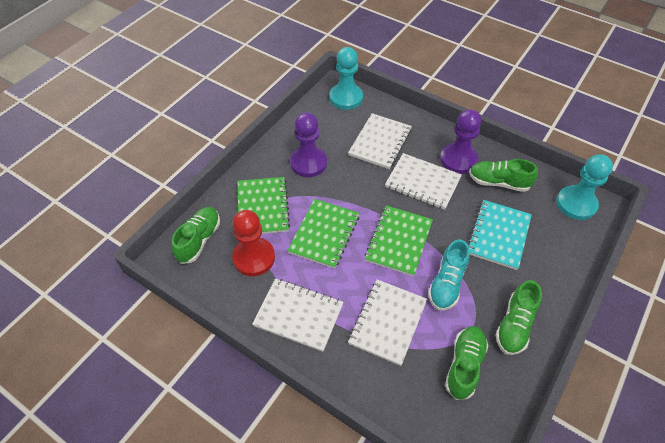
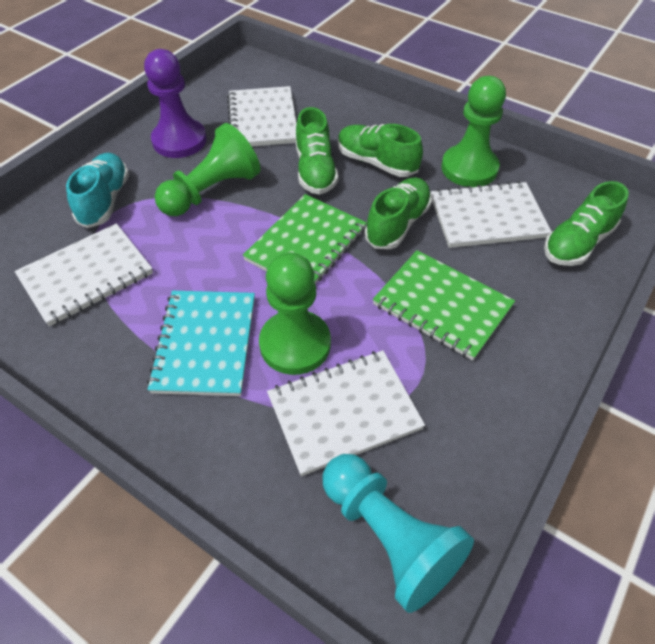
green notebook: [238,177,290,234] [287,199,360,269] [364,206,433,276] = 3 -> [243,194,367,286] [373,250,515,360] = 2
green pawn: none = 0 -> [155,123,261,216] [259,252,331,375] [441,76,506,187] = 3
purple pawn: [290,112,327,177] [440,109,482,174] = 2 -> [144,49,207,158] = 1
red pawn: [232,210,275,276] = 1 -> none = 0
turquoise pawn: [330,47,363,110] [556,154,613,220] = 2 -> [322,454,474,613] = 1

